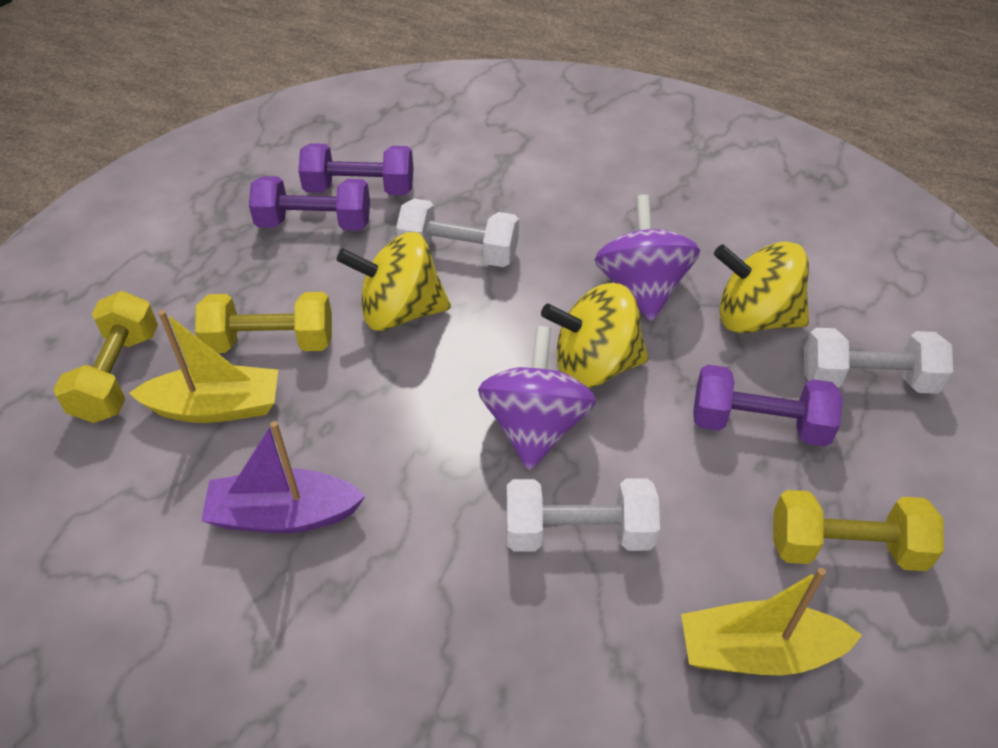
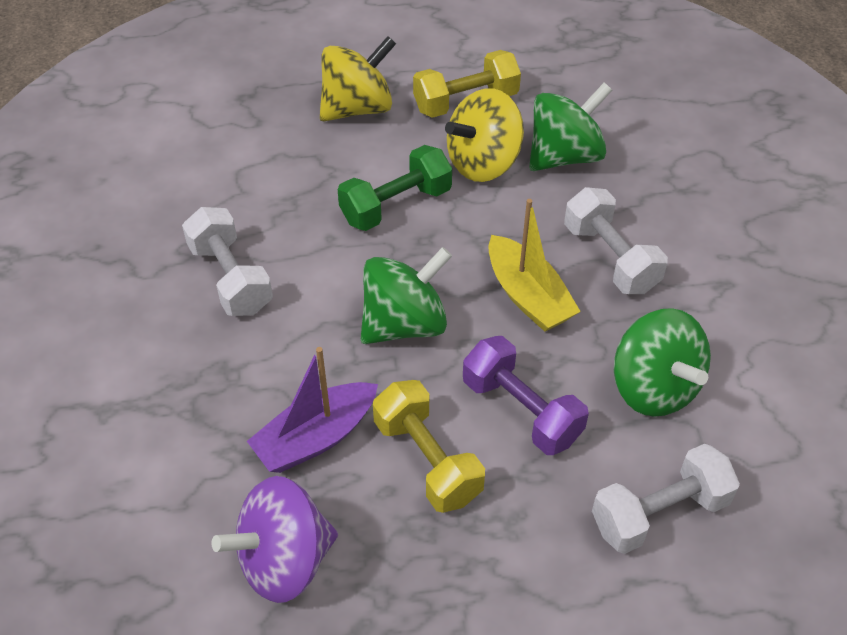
green dumbbell: none = 0 -> [338,145,452,231] = 1
green spinning top: none = 0 -> [361,247,452,344] [529,83,612,171] [614,308,711,417] = 3
purple dumbbell: [249,176,370,231] [298,143,413,195] [693,365,843,447] = 3 -> [463,336,589,455] = 1
purple spinning top: [478,326,596,471] [595,194,700,321] = 2 -> [212,476,338,603] = 1
yellow boat: [129,310,278,423] [681,568,862,676] = 2 -> [488,199,581,332] = 1
yellow dumbbell: [53,291,158,423] [195,292,332,353] [773,490,944,571] = 3 -> [373,380,485,513] [413,50,521,118] = 2
yellow spinning top: [337,232,451,331] [541,283,648,388] [714,242,809,333] = 3 -> [320,36,396,121] [445,88,524,182] = 2

